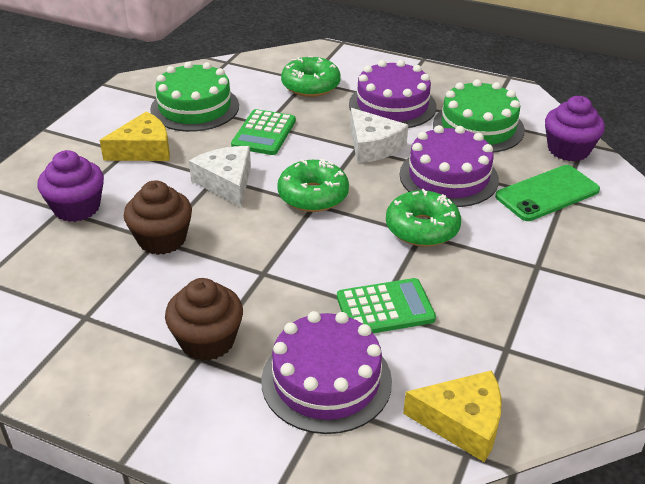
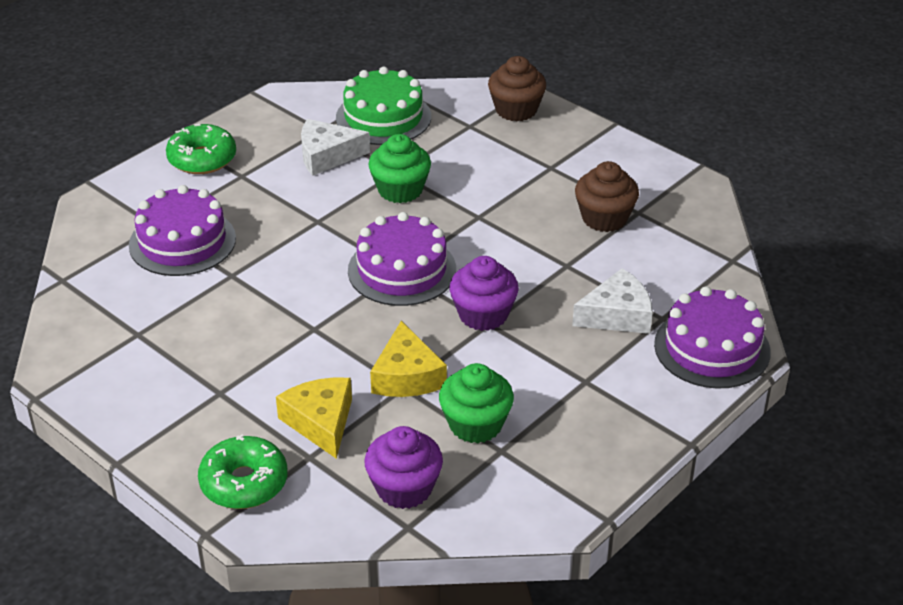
green cake: [150,62,239,132] [433,79,525,153] = 2 -> [336,67,431,145] = 1
green calculator: [231,109,296,155] [337,278,436,333] = 2 -> none = 0
green cupcake: none = 0 -> [368,134,431,203] [439,363,514,443] = 2
green donut: [277,159,349,212] [281,56,341,97] [386,189,461,247] = 3 -> [166,124,236,174] [198,434,287,509] = 2
green phone: [495,165,600,221] = 1 -> none = 0

